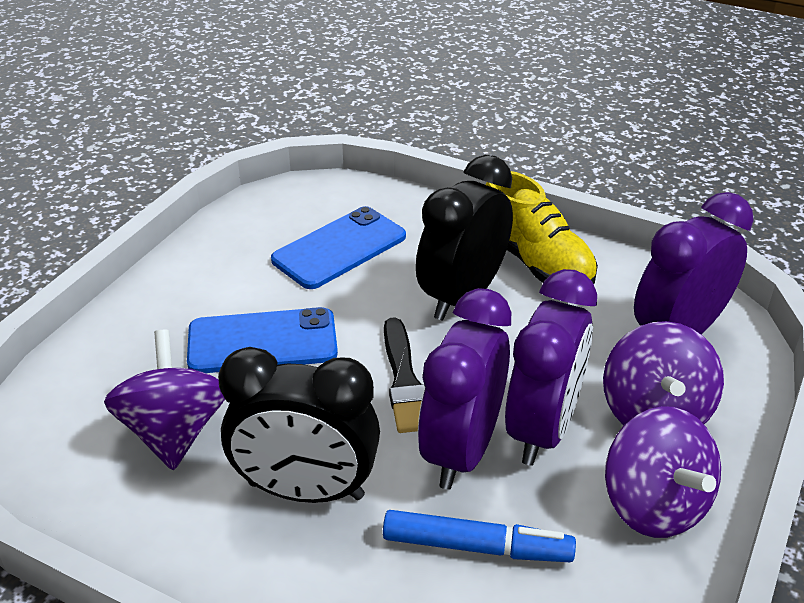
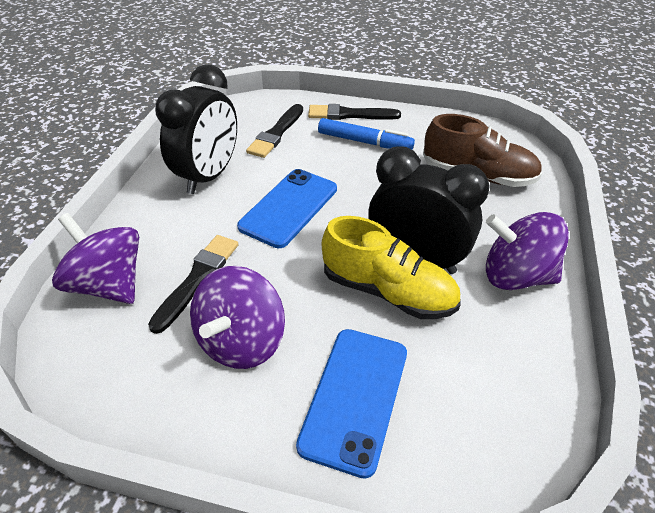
black brush: [384,317,425,433] = 1 -> [148,235,238,334] [246,104,303,158] [308,104,401,120] = 3
brown shoe: none = 0 -> [423,114,542,187] = 1
purple clock: [418,288,511,490] [505,269,597,466] [634,192,754,334] = 3 -> none = 0

